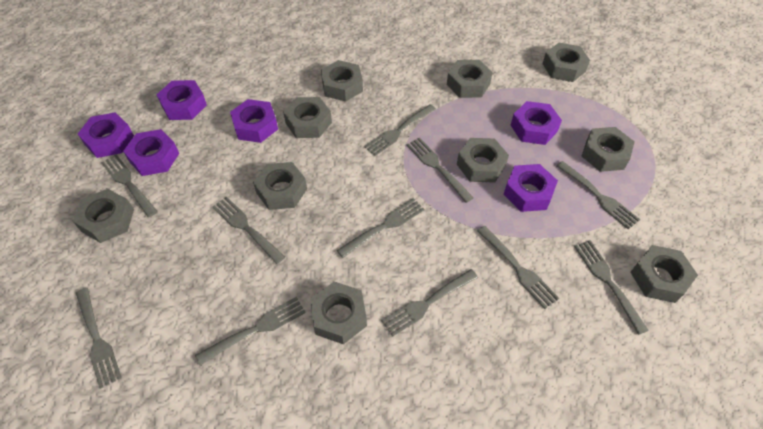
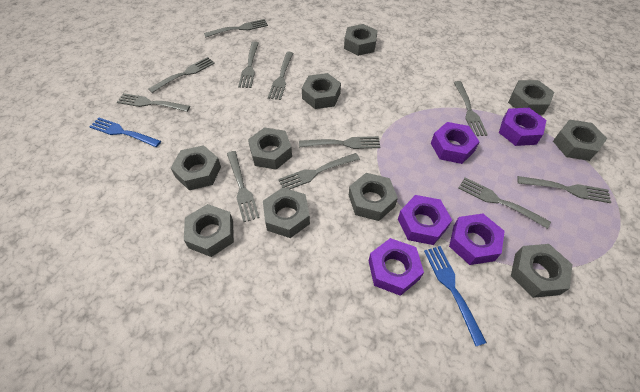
blue fork: none = 0 -> [89,118,161,147] [424,246,487,346] = 2
purple nut: [78,112,134,158] [123,129,179,176] [157,80,207,120] [230,99,278,143] [503,164,558,212] [511,101,562,145] = 6 -> [369,238,424,296] [398,195,452,245] [431,122,479,164] [449,214,505,265] [499,108,546,146] = 5

